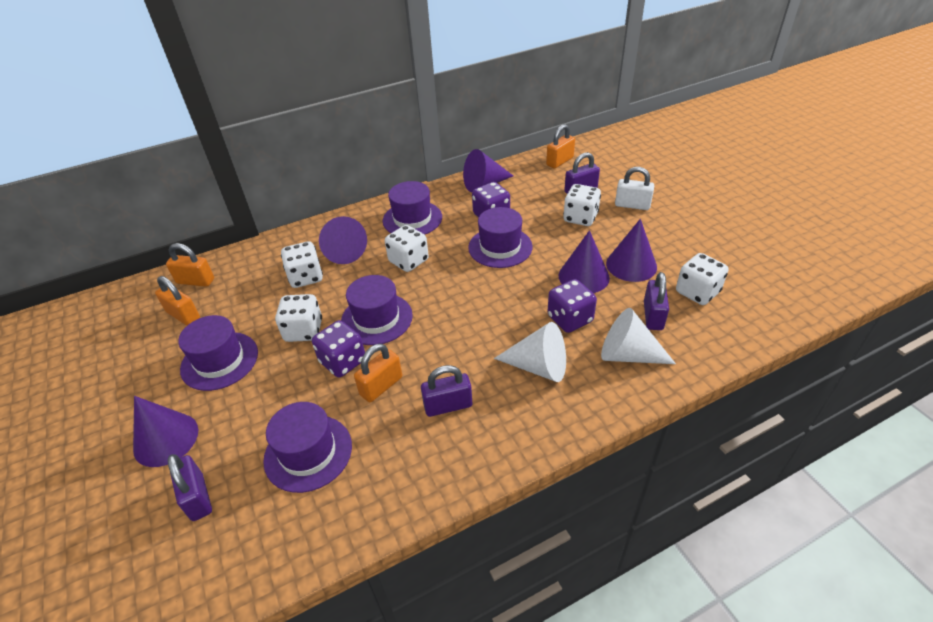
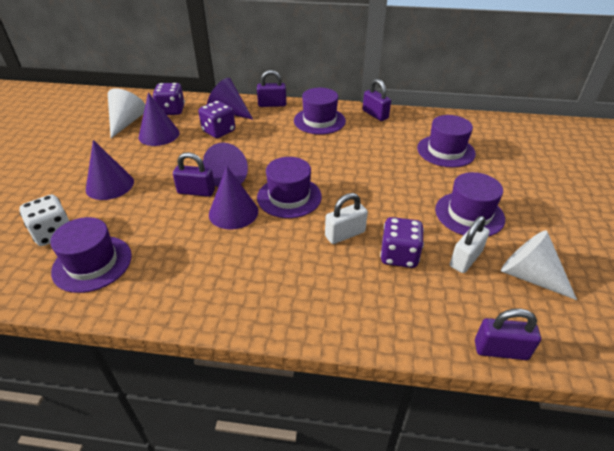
orange padlock: [155,276,200,326] [166,243,214,287] [354,344,402,402] [546,124,575,169] = 4 -> none = 0
white dice: [275,294,322,342] [281,241,323,288] [385,225,429,272] [563,184,601,226] [676,253,729,305] = 5 -> [19,195,69,246] = 1
white padlock: [615,167,654,210] = 1 -> [325,193,368,244] [450,216,490,273] = 2

